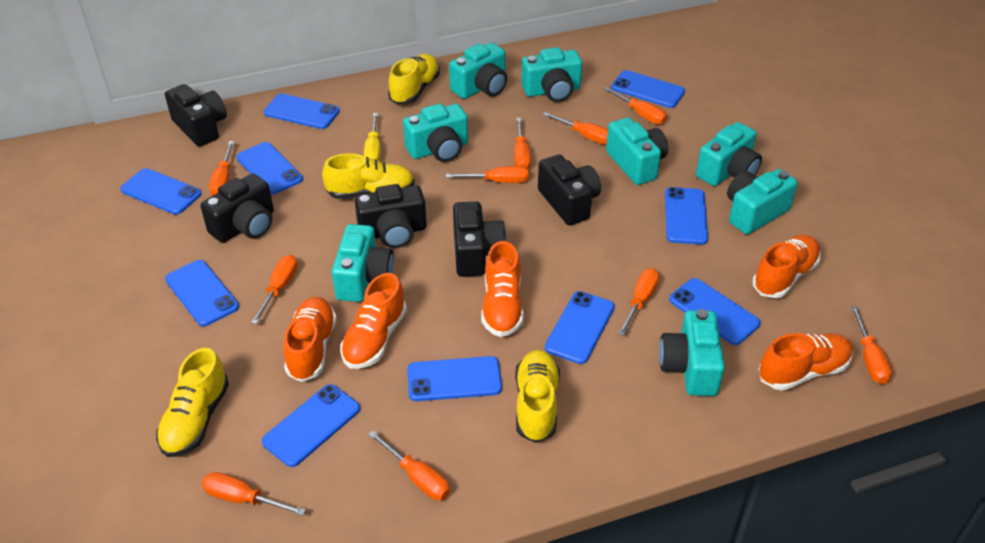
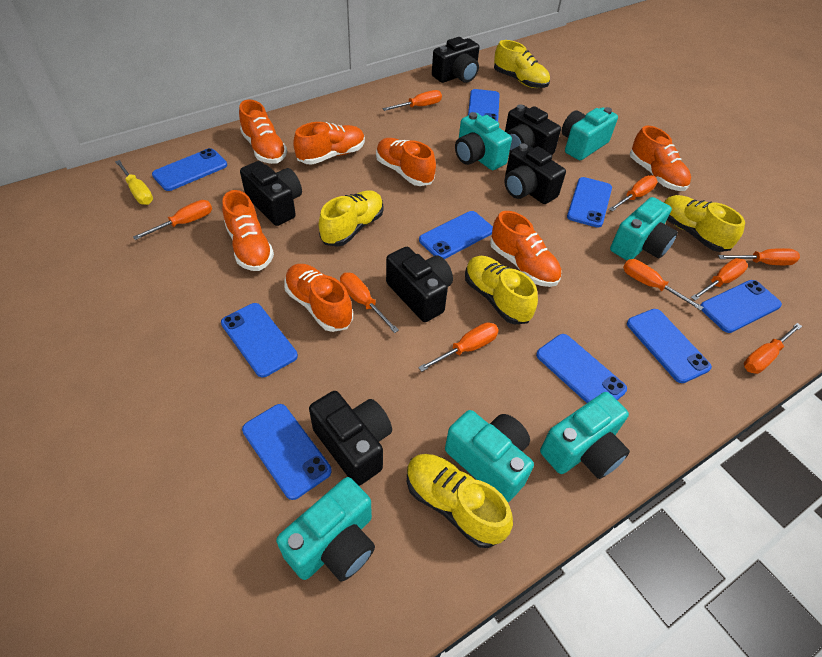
black camera: [165,84,227,147] [200,173,274,243] [354,184,427,248] [453,201,507,277] [538,154,601,226] = 5 -> [240,161,302,226] [309,391,392,486] [386,247,453,322] [432,37,480,83] [504,143,566,204] [505,104,561,155] = 6
blue phone: [120,168,202,215] [165,260,239,326] [236,142,303,194] [262,384,360,467] [264,94,340,129] [407,356,502,401] [545,291,615,364] [611,70,685,108] [665,187,708,245] [669,278,761,345] = 10 -> [152,148,227,191] [221,303,298,377] [242,404,332,500] [419,211,493,259] [468,89,500,122] [536,334,627,403] [567,177,612,228] [627,309,712,383] [701,280,782,333] = 9
orange screwdriver: [202,472,306,516] [209,141,234,196] [251,255,298,324] [368,431,450,500] [446,166,529,183] [514,118,531,169] [542,112,608,144] [603,87,667,124] [618,268,660,336] [851,306,892,384] = 10 -> [133,200,212,240] [340,273,399,333] [383,90,442,111] [418,322,499,372] [609,175,658,212] [623,259,704,311] [691,258,748,301] [718,248,800,265] [744,323,802,374] = 9
orange shoe: [283,297,337,382] [340,273,407,369] [481,241,524,337] [752,235,821,298] [759,333,853,391] = 5 -> [222,190,274,271] [239,100,287,164] [284,264,353,332] [293,122,365,165] [376,138,436,186] [490,211,562,287] [630,126,691,191] = 7
turquoise camera: [332,224,394,302] [403,103,468,162] [449,42,507,99] [521,47,582,102] [606,117,668,185] [659,309,725,396] [696,122,762,186] [727,169,798,234] = 8 -> [276,477,375,581] [445,410,534,502] [455,112,512,170] [540,392,630,479] [562,107,618,160] [610,197,678,260] = 6
yellow shoe: [156,348,229,457] [322,153,415,199] [388,54,440,104] [515,350,560,443] = 4 -> [319,190,384,247] [407,454,513,548] [465,256,538,324] [494,40,550,88] [664,195,745,252] = 5

